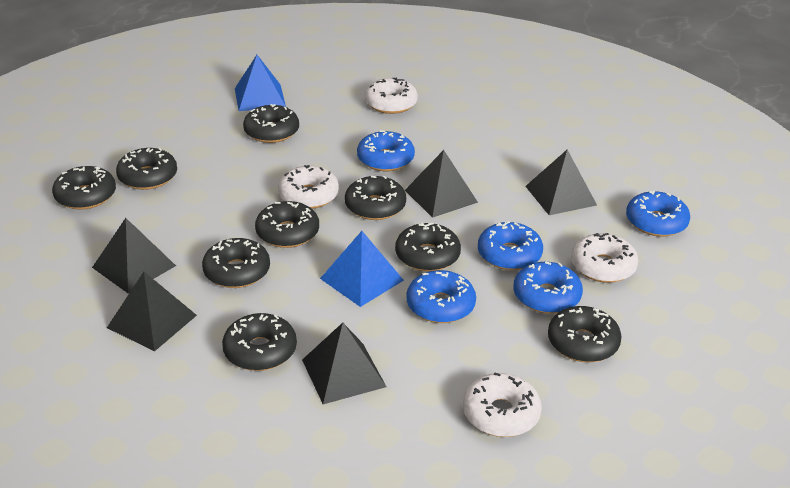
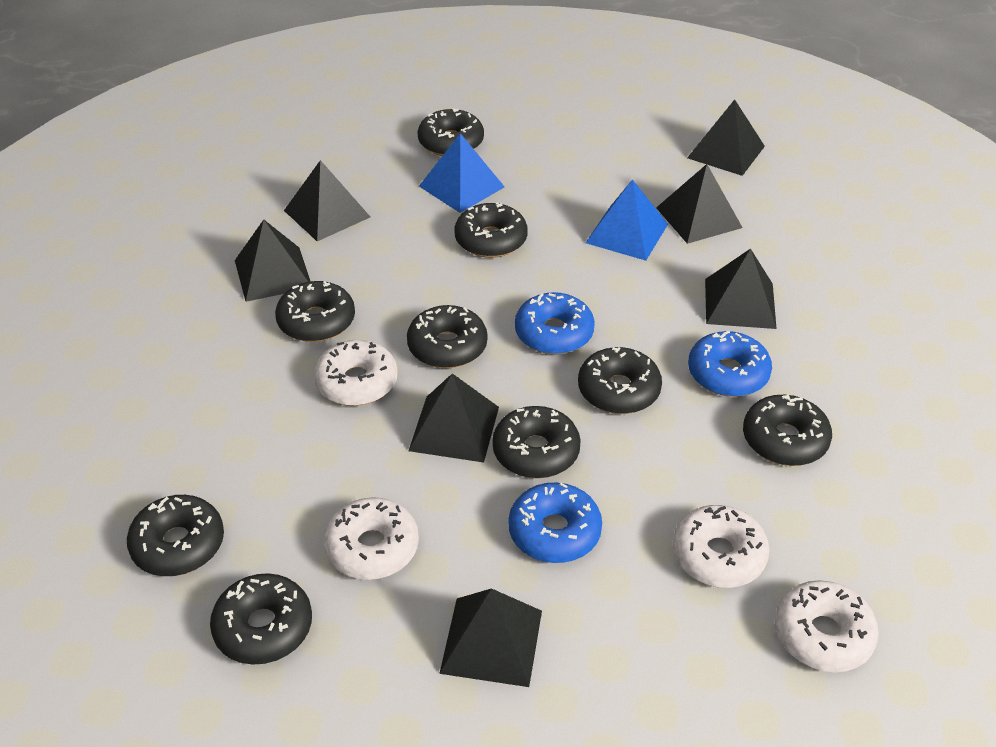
black pyramid: [92,218,176,293] [107,272,197,352] [302,323,386,404] [405,150,478,218] [525,150,597,215] = 5 -> [235,220,310,302] [284,160,370,241] [409,373,499,463] [439,588,542,687] [656,164,743,244] [687,99,765,176] [705,249,777,329] = 7
blue donut: [357,130,415,171] [407,270,476,323] [478,221,543,270] [514,262,583,314] [626,191,690,237] = 5 -> [508,483,602,563] [515,292,595,354] [688,331,772,397] = 3

